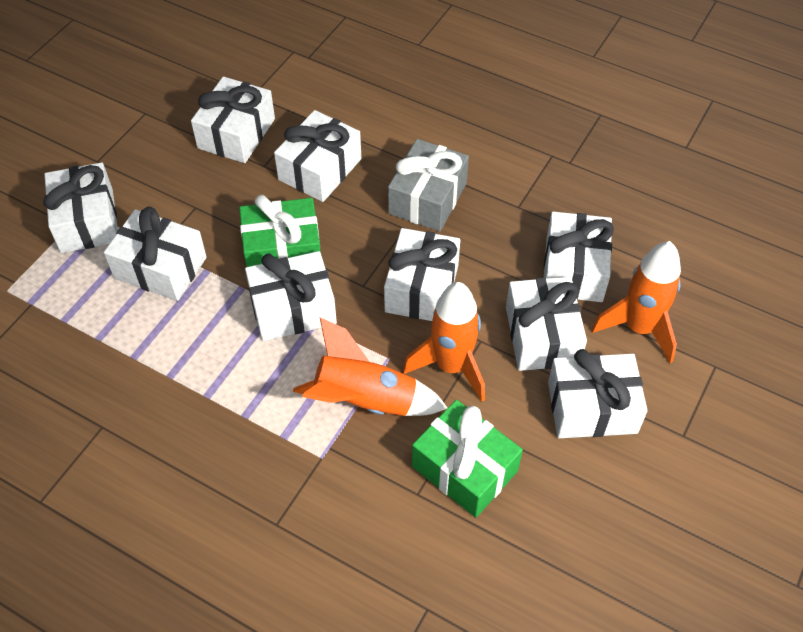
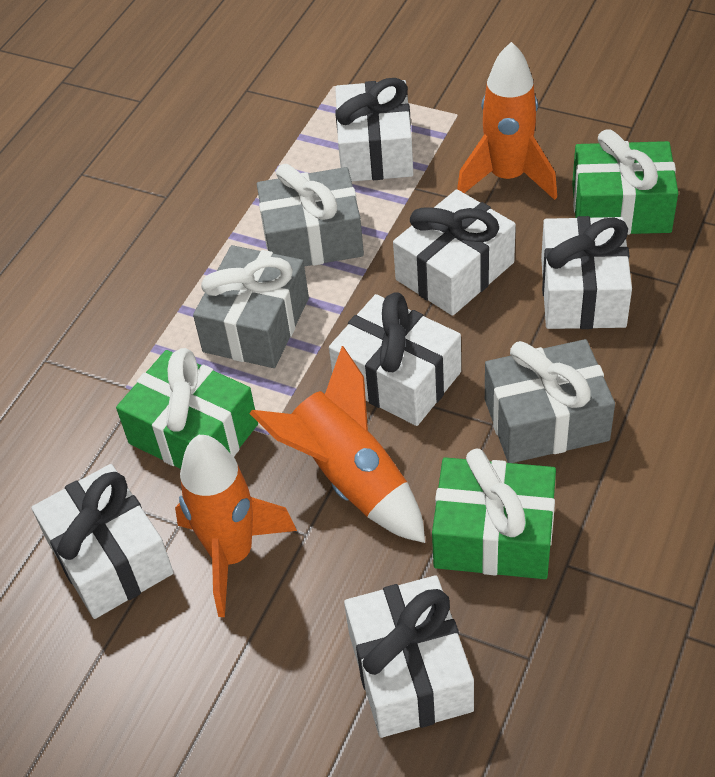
green gift: [239,195,321,267] [412,400,523,517] = 2 -> [116,348,258,469] [432,449,556,579] [572,129,678,235] = 3
grey gift: [388,139,469,231] = 1 -> [193,245,309,368] [257,164,364,267] [485,339,615,463] = 3
white gift: [43,162,118,253] [104,207,207,301] [191,77,275,163] [245,251,337,341] [274,110,361,202] [384,228,460,321] [506,277,587,371] [544,212,614,302] [548,349,648,438] = 9 -> [31,464,174,619] [329,292,461,426] [335,78,413,181] [344,575,474,738] [393,189,516,316] [541,216,632,329] = 6

